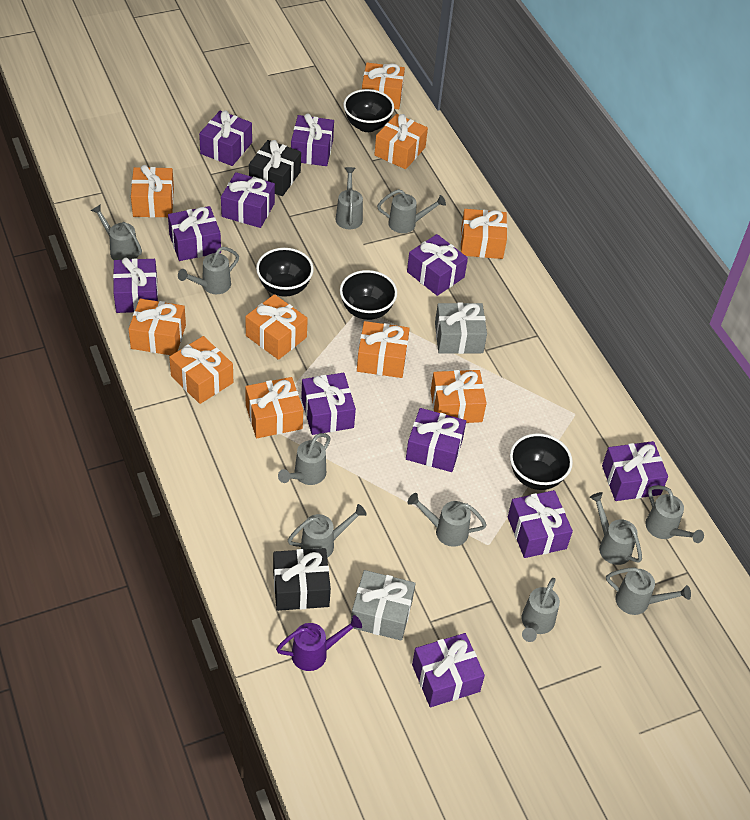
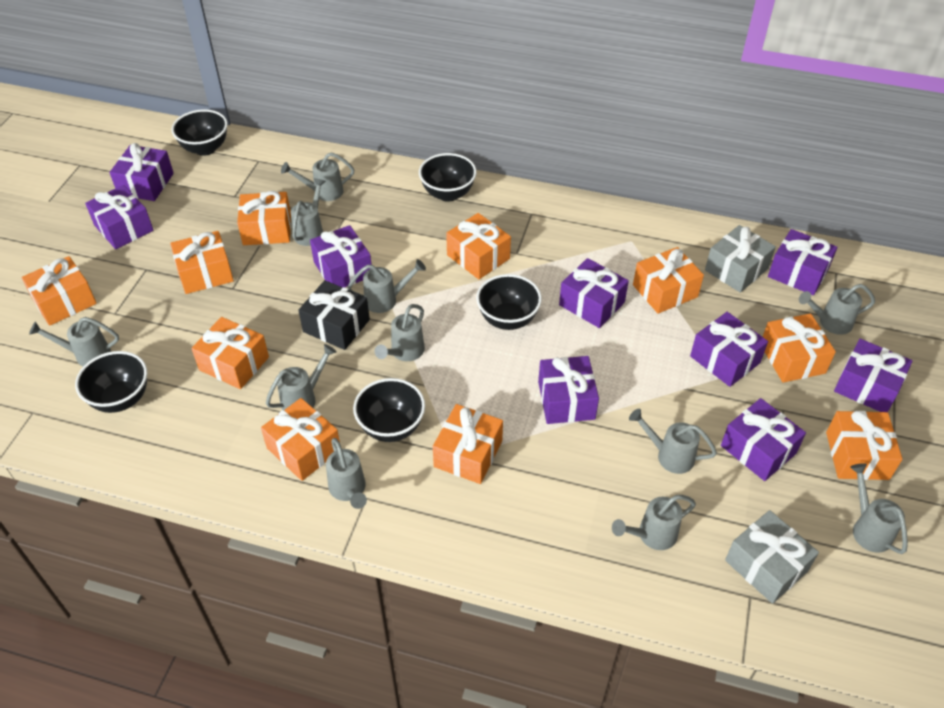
black bowl: [256,248,314,297] [340,270,397,320] [343,89,394,132] [510,433,573,490] = 4 -> [75,351,147,413] [171,109,228,156] [353,378,425,442] [419,153,477,202] [476,274,542,330] = 5
black gift: [249,140,301,196] [273,548,331,611] = 2 -> [298,280,370,350] = 1
purple gift: [113,257,158,313] [168,206,221,261] [199,110,252,166] [221,172,275,228] [291,113,334,166] [301,373,356,435] [406,408,466,472] [407,234,468,296] [412,633,485,707] [508,490,573,558] [602,441,668,501] = 11 -> [85,185,153,249] [109,143,174,201] [310,225,372,287] [538,356,599,424] [559,258,629,328] [690,312,768,387] [721,398,806,481] [768,229,838,295] [834,339,913,412] = 9
purple watering can: [276,615,362,671] = 1 -> none = 0

